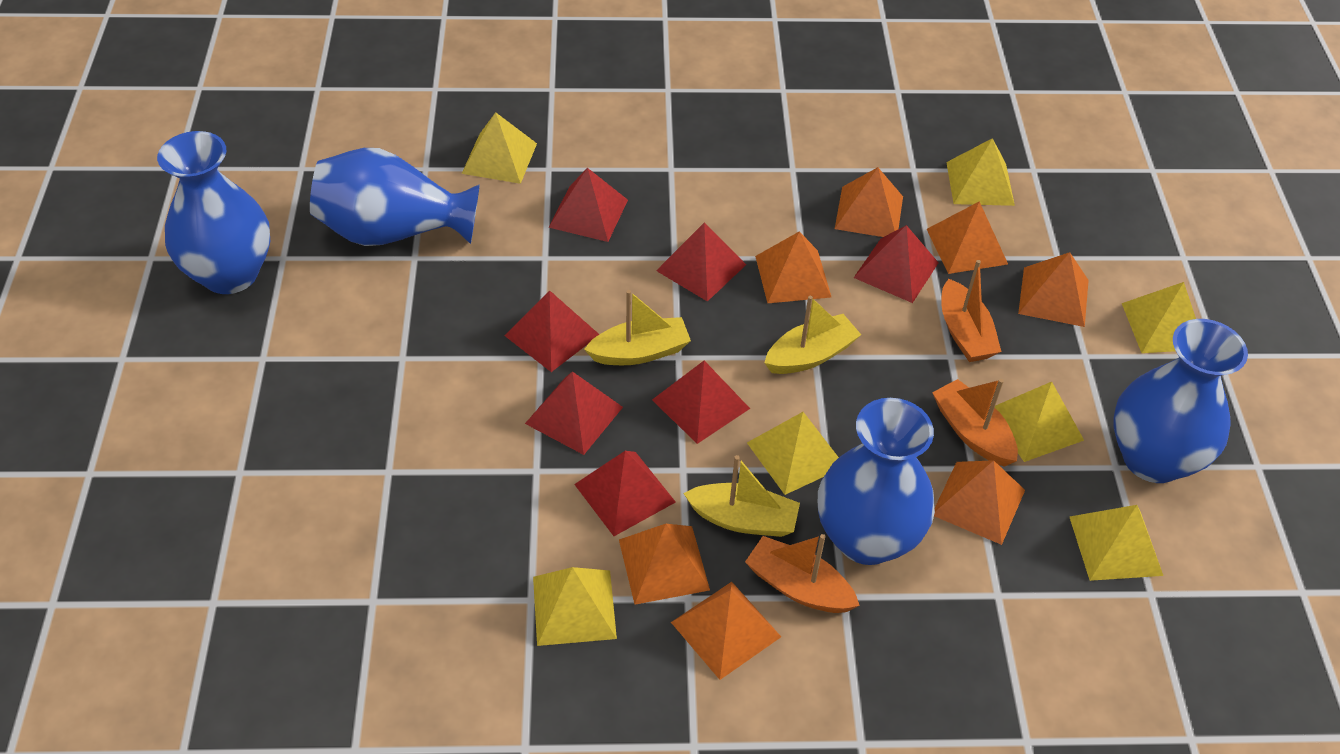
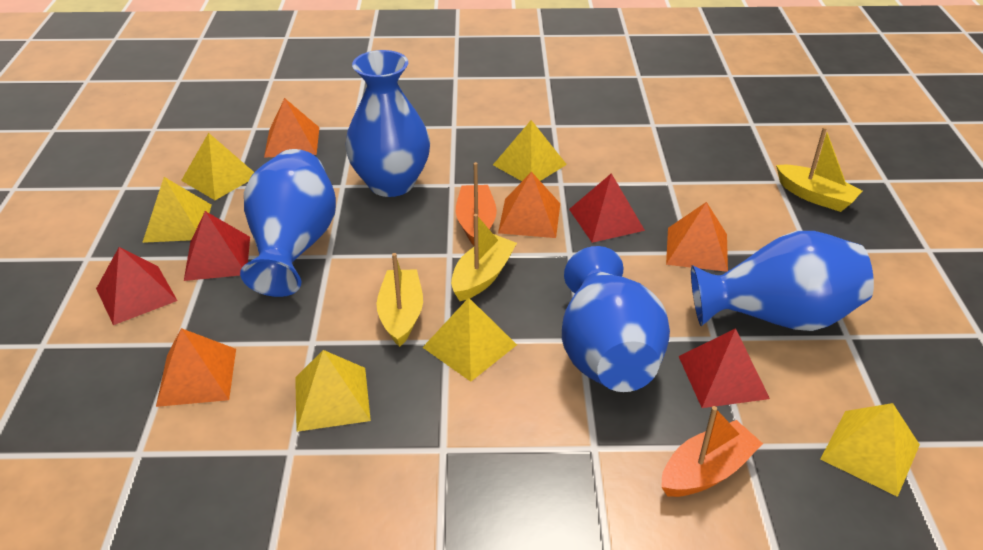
orange boat: [745,534,860,613] [932,379,1018,467] [941,260,1002,362] = 3 -> [456,162,497,245] [661,406,763,497] = 2
orange pyramid: [619,524,710,605] [671,582,781,680] [755,231,831,303] [835,167,903,237] [927,201,1008,274] [934,460,1025,545] [1018,252,1089,327] = 7 -> [156,328,236,407] [264,98,319,158] [498,172,560,238] [666,202,728,272] = 4
red pyramid: [504,290,600,372] [525,371,623,455] [548,168,628,242] [574,451,676,536] [652,361,750,444] [656,222,746,302] [854,225,939,303] = 7 -> [96,247,177,325] [184,211,250,281] [569,173,645,243] [679,328,770,408] = 4
yellow pyramid: [462,112,537,184] [533,567,617,646] [747,412,839,495] [946,138,1015,206] [995,382,1084,462] [1070,505,1163,581] [1122,282,1196,353] = 7 -> [142,177,212,243] [181,133,254,200] [295,350,371,432] [422,298,517,382] [493,120,567,181] [820,403,920,497] = 6

